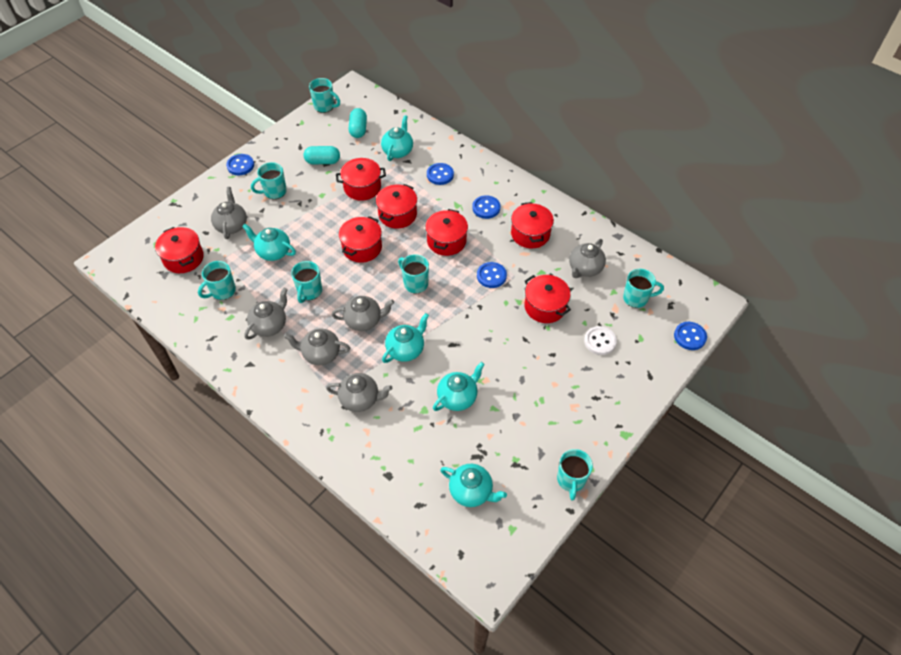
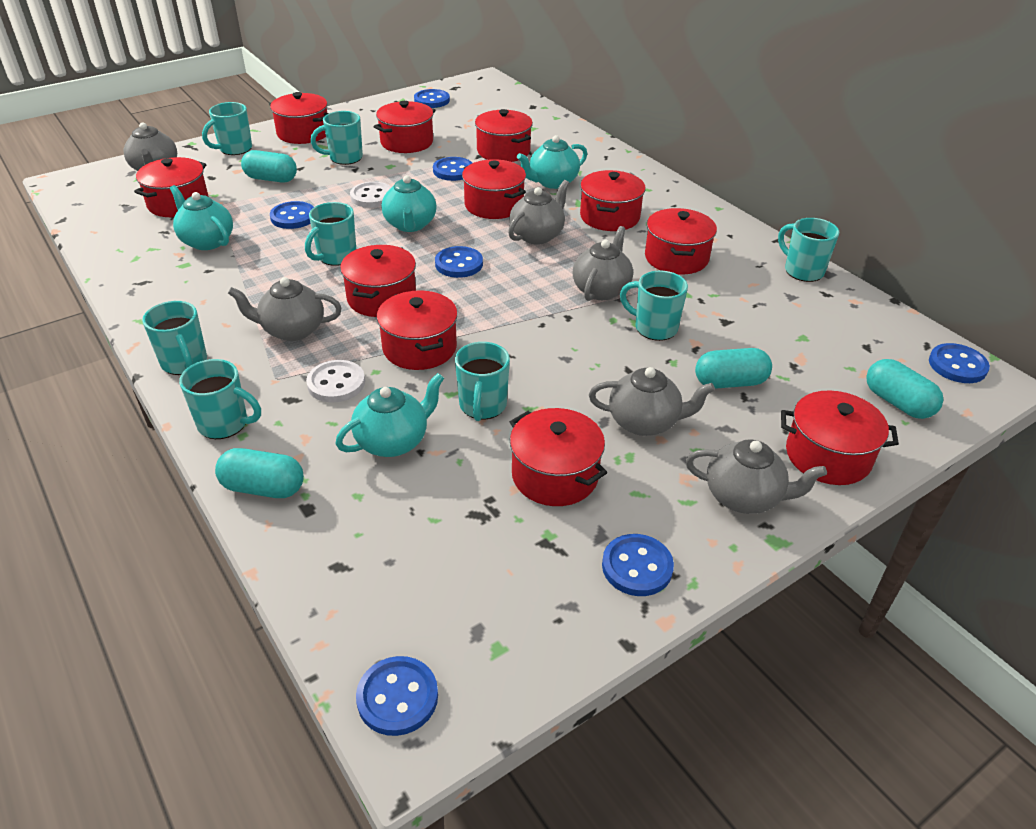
blue button: [226,154,254,175] [427,163,454,185] [472,195,500,219] [477,262,507,288] [674,322,707,350] = 5 -> [270,201,314,229] [356,656,438,736] [414,89,450,108] [433,157,472,181] [435,246,483,278] [602,534,674,596] [929,343,990,383] = 7
red pot: [155,227,204,273] [336,158,386,201] [339,216,382,263] [376,184,417,228] [425,209,468,256] [511,202,554,248] [524,275,571,323] = 7 -> [134,157,209,217] [269,92,329,144] [340,245,416,317] [374,101,436,153] [377,290,458,370] [462,159,526,219] [475,109,533,162] [510,408,607,506] [580,170,646,231] [645,208,717,274] [781,390,899,485] = 11
turquoise capsule: [304,146,340,164] [349,108,367,138] = 2 -> [215,448,304,498] [241,150,297,182] [695,348,772,389] [866,359,943,419] = 4
turquoise mug: [198,261,236,300] [251,162,287,199] [291,261,322,303] [309,78,340,113] [398,254,429,294] [557,449,593,500] [623,269,664,308] = 7 -> [142,301,207,375] [179,359,261,439] [202,102,252,155] [305,202,356,266] [311,111,363,165] [455,342,510,421] [620,271,688,341] [778,218,839,282] = 8
turquoise teapot: [242,224,296,261] [381,115,413,161] [382,313,429,363] [433,362,485,411] [440,464,507,507] = 5 -> [170,185,233,250] [336,373,444,457] [381,175,437,232] [517,135,587,189] = 4
white button: [584,326,617,355] = 1 -> [306,360,365,402] [350,182,392,208] = 2

